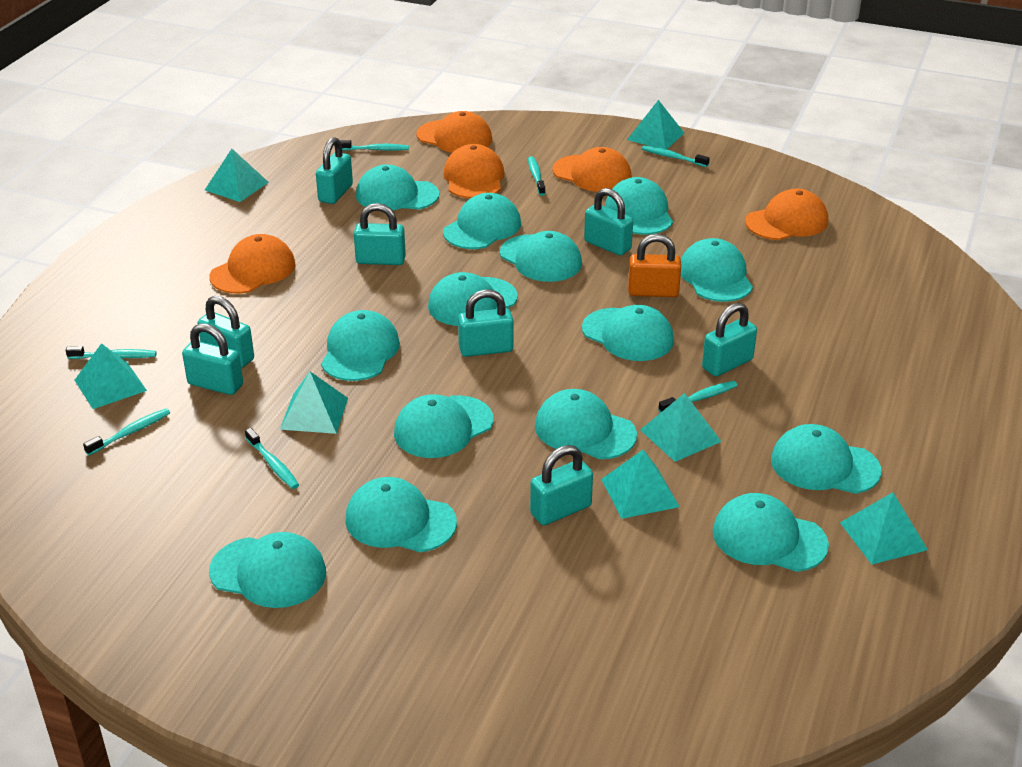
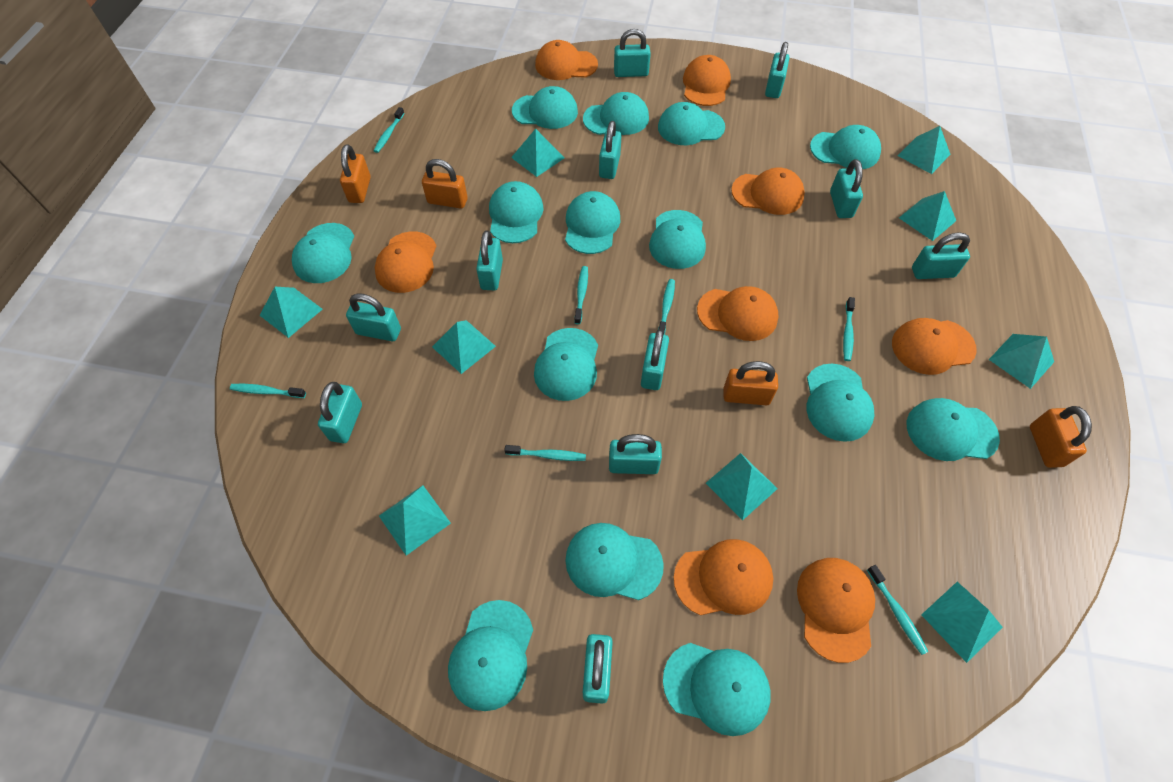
orange cap: [209,234,296,294] [416,111,492,153] [444,144,504,198] [552,147,632,192] [745,189,828,240] = 5 -> [375,231,436,293] [535,40,598,80] [674,539,773,615] [683,55,731,106] [697,286,779,341] [731,168,805,215] [797,558,875,663] [892,318,977,375] = 8
orange padlock: [628,234,681,297] = 1 -> [340,144,371,203] [422,159,468,209] [724,361,778,405] [1030,406,1092,468] = 4
turquoise padlock: [182,323,243,395] [197,296,254,368] [316,137,353,204] [354,203,406,265] [458,289,514,357] [530,445,593,525] [584,188,633,256] [702,303,757,376] = 8 -> [318,382,362,443] [346,293,401,341] [476,230,503,290] [583,634,613,704] [599,121,621,179] [609,434,662,474] [614,29,651,77] [641,329,669,390] [765,42,789,98] [830,159,863,218] [912,232,970,279] = 11
turquoise pyramid: [75,343,147,409] [205,149,269,202] [280,372,348,434] [601,450,680,519] [627,100,684,149] [640,393,722,462] [840,492,928,565] = 7 -> [259,287,323,338] [379,485,451,556] [432,320,496,374] [511,129,564,177] [706,453,778,520] [898,126,951,174] [899,191,956,241] [921,582,1003,663] [989,334,1054,389] = 9

